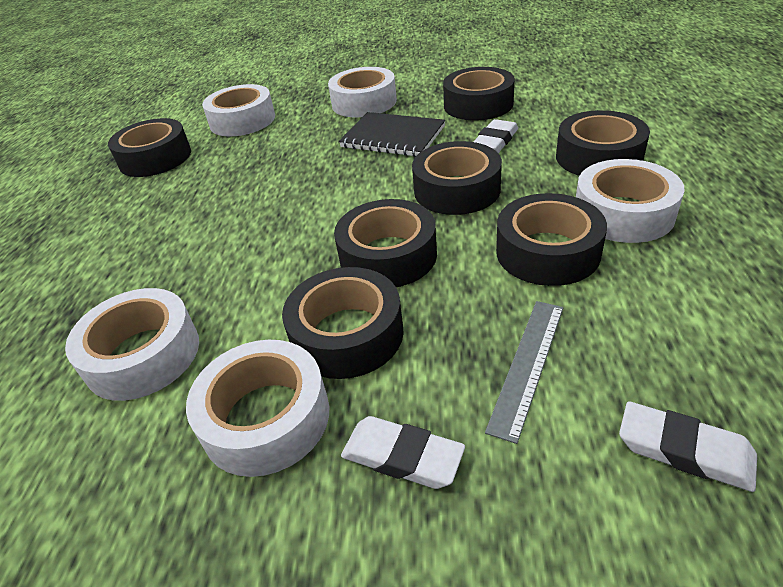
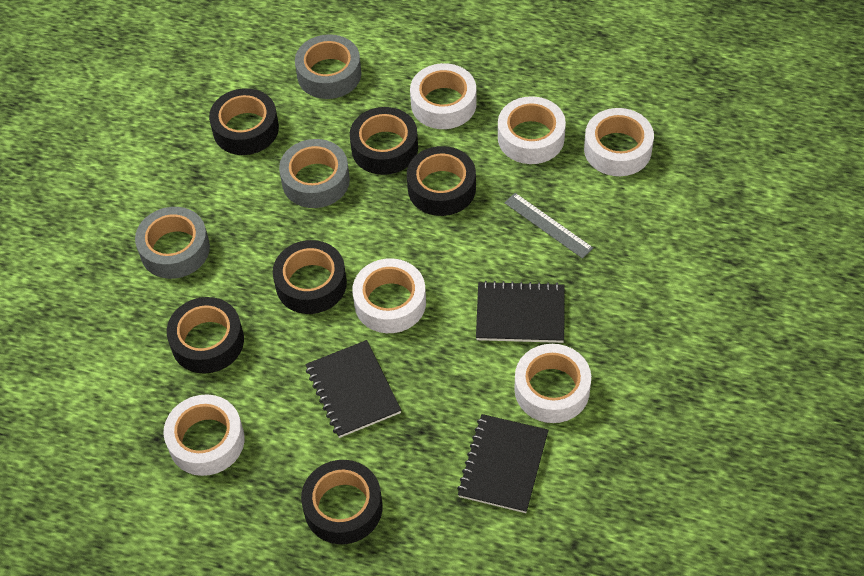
black notebook: [339,112,445,157] = 1 -> [305,340,401,438] [457,414,548,513] [476,281,565,343] = 3
black tape: [108,118,191,177] [282,267,404,379] [334,199,437,287] [412,141,502,215] [443,67,515,121] [496,193,607,286] [556,110,650,176] = 7 -> [167,297,244,373] [209,88,279,155] [273,240,347,314] [301,460,383,544] [350,107,418,175] [407,146,476,216] = 6
grey tape: none = 0 -> [135,207,210,279] [279,139,350,208] [295,34,362,99] = 3
white eraser: [341,416,465,489] [474,119,518,153] [619,402,757,492] = 3 -> none = 0
white tape: [65,288,199,401] [186,340,329,477] [202,84,275,136] [328,67,397,117] [576,159,685,243] = 5 -> [164,395,245,476] [352,258,426,333] [410,63,477,129] [498,96,566,164] [514,344,591,423] [584,108,654,176] = 6

